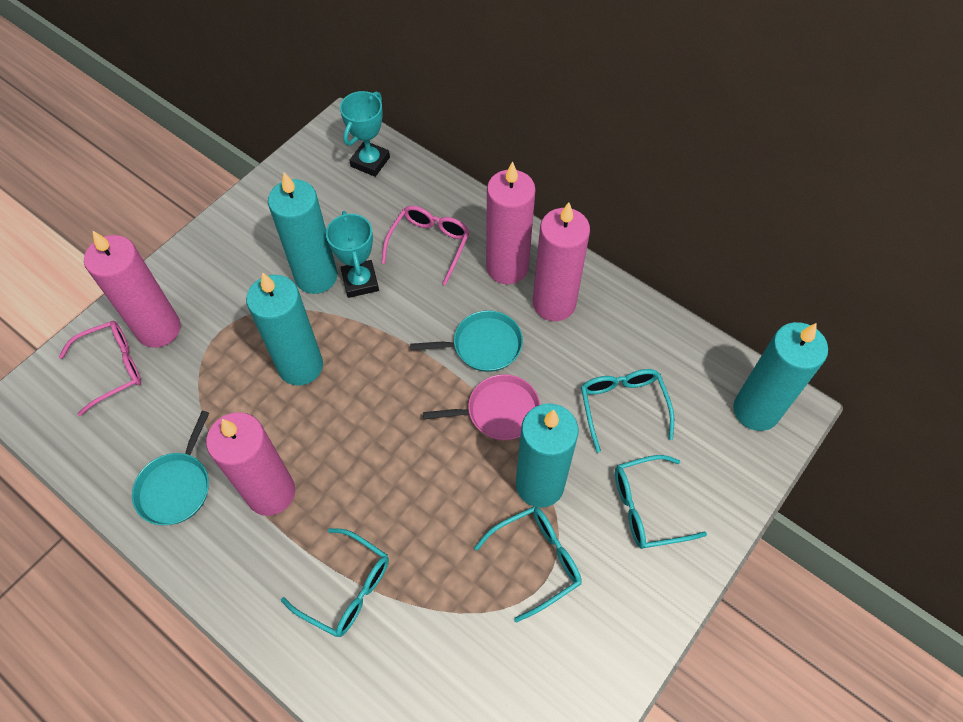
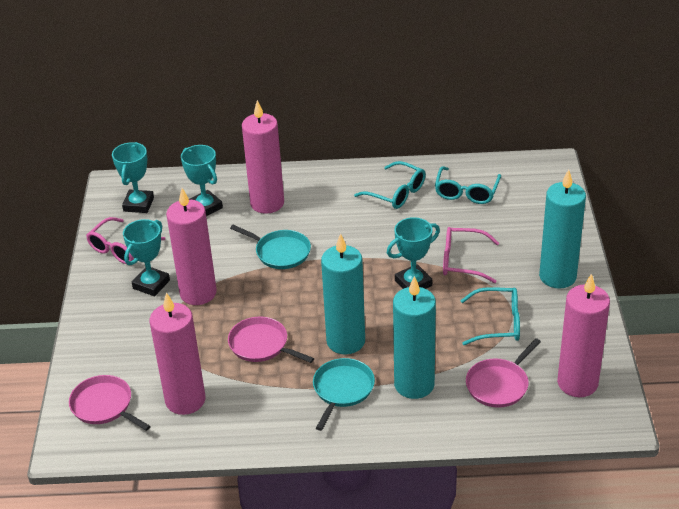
pink pan: [423,374,540,440] = 1 -> [69,375,151,431] [228,317,314,363] [466,338,541,408] = 3
turquoise candle: [246,272,323,386] [268,172,337,294] [516,404,578,508] [733,322,828,431] = 4 -> [321,233,365,354] [393,276,436,399] [539,169,586,289] = 3
turquoise glasses: [281,528,389,637] [474,506,582,622] [581,369,674,453] [615,455,707,549] = 4 -> [354,161,426,209] [435,166,501,204] [460,287,520,345] = 3
turquoise trophy: [326,211,379,298] [340,91,390,177] = 2 -> [112,142,154,213] [123,219,170,296] [181,145,223,216] [387,217,440,289] = 4

